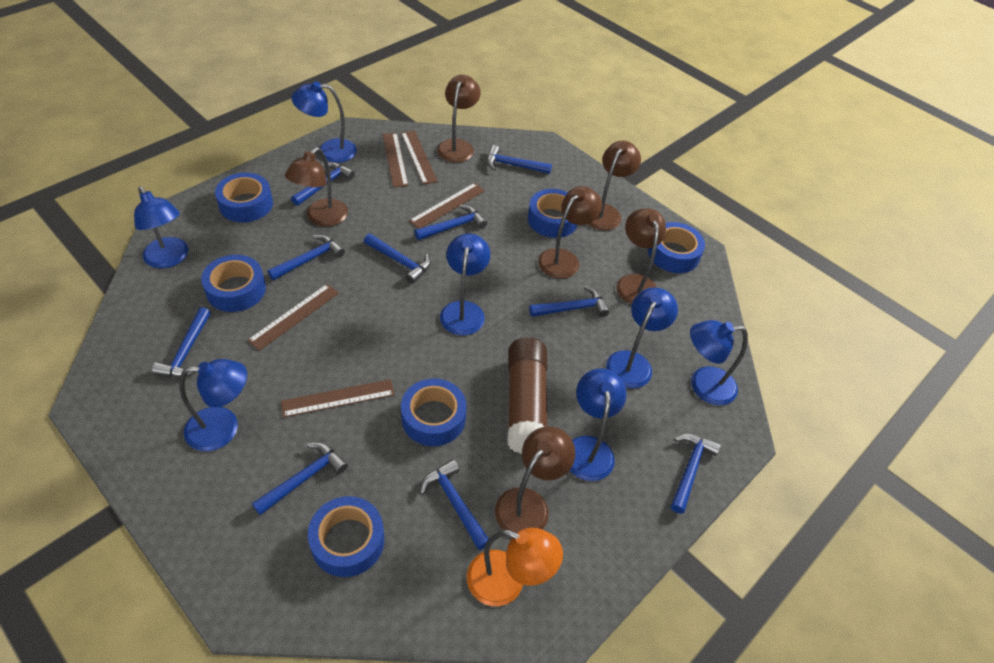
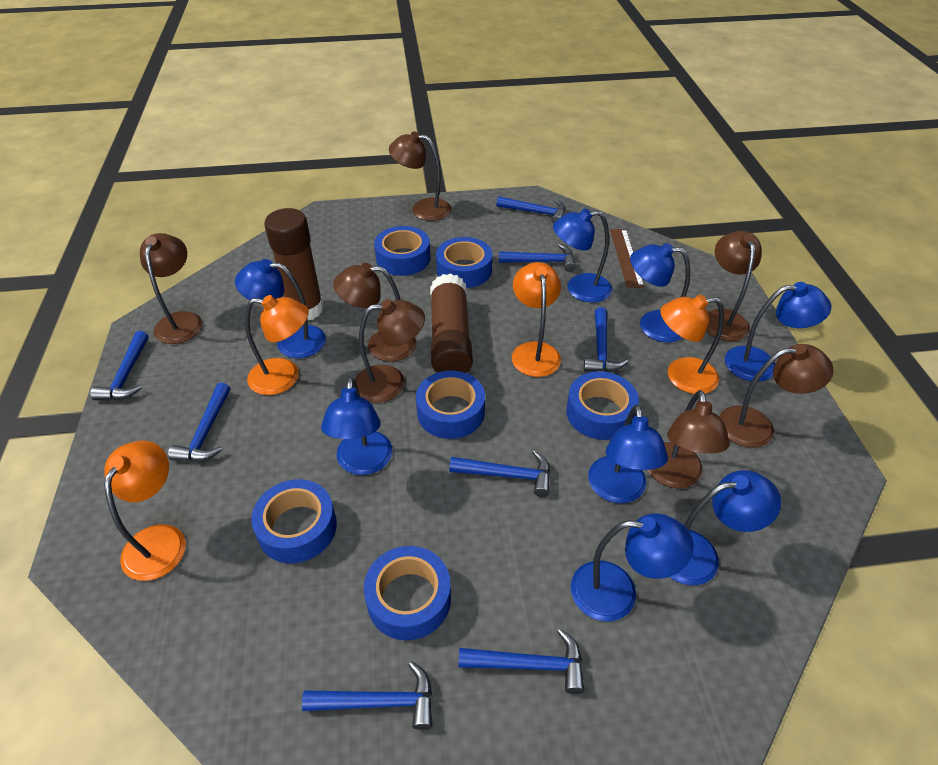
blue hammer: [152,307,211,377] [252,443,348,515] [267,235,345,280] [291,162,355,206] [364,234,431,284] [414,205,487,240] [420,459,489,550] [487,145,552,174] [529,286,609,317] [671,433,721,514] = 10 -> [90,331,149,400] [168,383,230,461] [302,661,432,730] [449,451,550,497] [458,629,585,694] [496,196,565,224] [499,244,576,272] [583,307,628,372] = 8
blue lamp: [134,187,188,268] [179,359,247,451] [291,81,357,163] [440,234,490,335] [570,368,627,481] [606,287,678,388] [690,320,748,405] = 7 -> [235,259,326,358] [321,377,392,475] [553,209,612,302] [571,514,694,621] [588,405,668,503] [630,243,690,342] [670,470,781,585] [725,282,831,382] = 8
brown glue stick: [508,337,547,454] = 1 -> [264,208,324,320] [430,274,473,373] = 2
brown lamp: [285,147,348,227] [437,74,481,163] [495,426,575,533] [538,186,602,279] [588,141,641,230] [616,208,666,305] = 6 -> [140,233,203,344] [333,263,416,362] [355,299,425,402] [389,131,451,221] [648,390,730,488] [706,231,762,341] [719,344,834,448] = 7
brown ruler: [247,284,339,351] [281,379,395,418] [383,133,408,187] [401,131,438,185] [409,183,485,229] = 5 -> [610,229,644,288] = 1
orange lamp: [467,528,563,606] = 1 -> [104,441,186,581] [245,295,309,395] [512,262,561,377] [660,295,724,394] = 4

